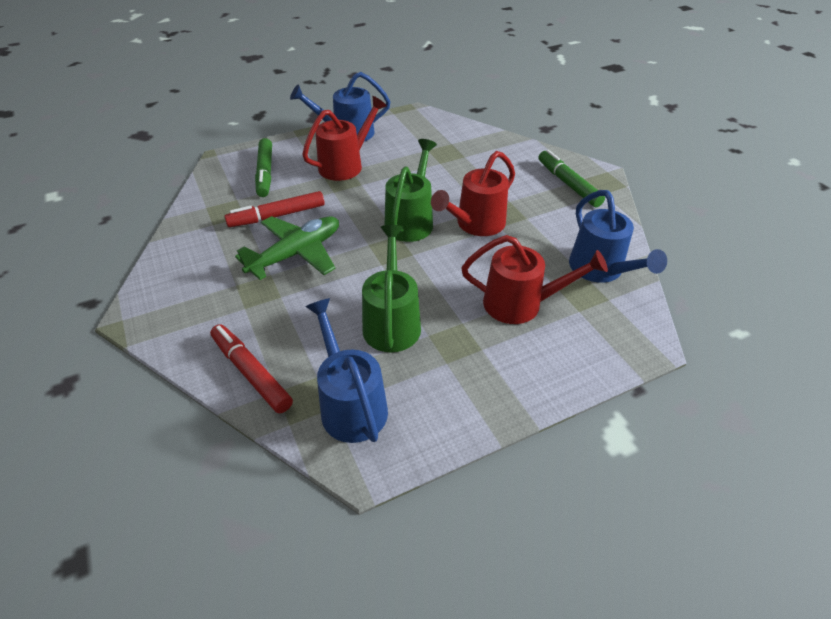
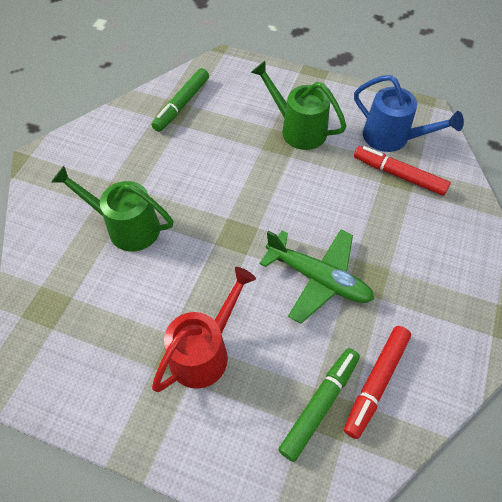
blue watering can: [290,72,390,142] [305,298,388,443] [569,190,667,283] = 3 -> [354,75,464,152] = 1
red watering can: [302,96,387,181] [431,151,515,236] [461,235,608,324] = 3 -> [152,267,256,392] = 1

